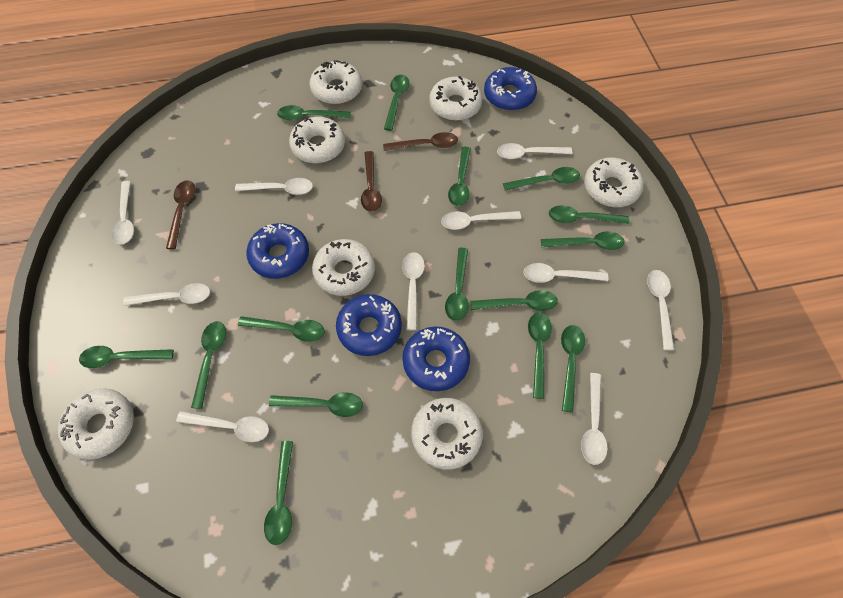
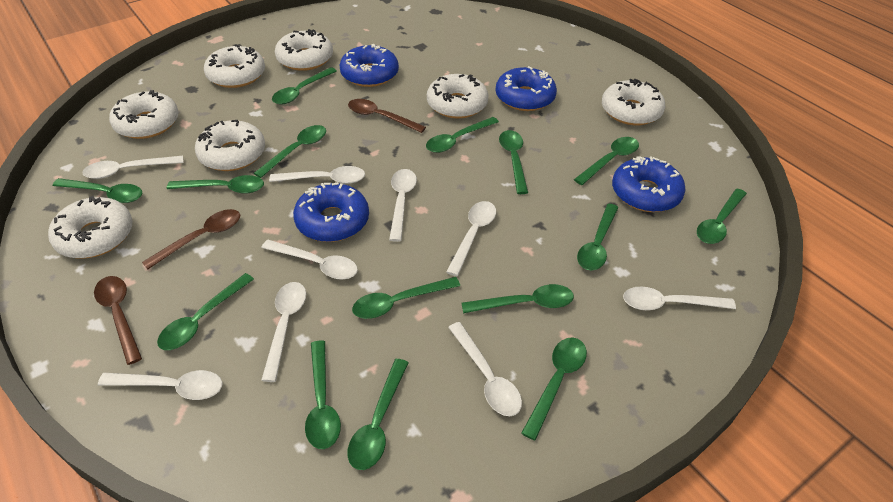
white spoon: [112,181,134,244] [123,283,210,306] [176,411,269,442] [235,178,313,195] [402,252,425,330] [441,211,521,230] [497,143,572,159] [523,263,608,283] [581,373,608,465] [647,270,674,350] = 10 -> [82,156,184,179] [98,370,223,400] [261,240,358,280] [261,282,306,382] [269,166,365,184] [389,169,417,242] [446,201,496,276] [448,322,522,416] [623,286,736,310] = 9

